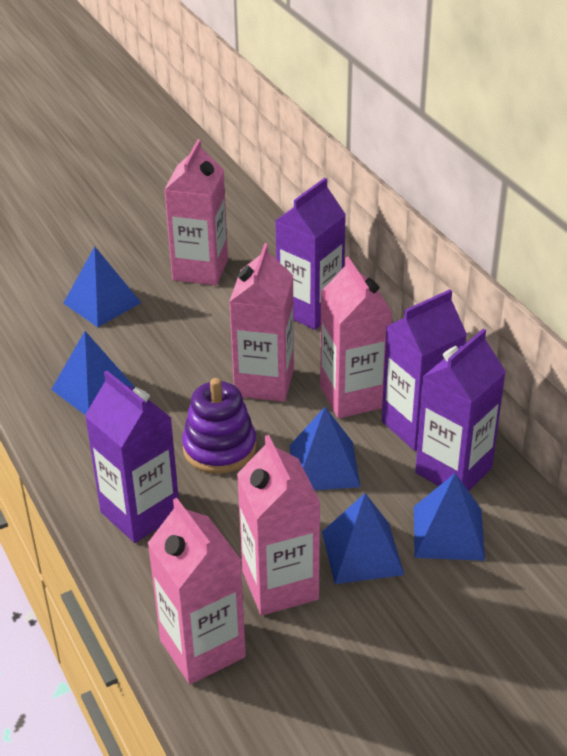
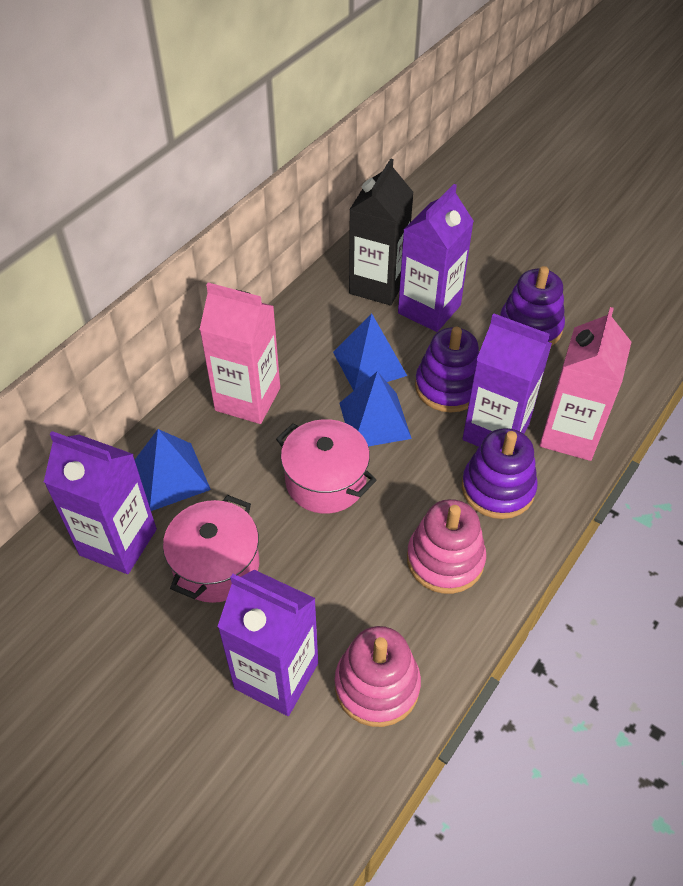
black carton: none = 0 -> [349,158,414,306] = 1
blue pyramid: [51,331,135,415] [63,246,141,327] [289,407,360,490] [322,493,404,584] [414,473,485,561] = 5 -> [135,429,211,511] [333,313,407,391] [340,371,412,447] = 3
pink carton: [148,498,246,684] [164,139,228,286] [229,243,294,402] [237,435,321,615] [320,257,393,419] = 5 -> [199,283,280,424] [540,307,631,461] = 2
pink pot: none = 0 -> [163,495,259,603] [276,419,376,514] = 2
pink stacking toy: none = 0 -> [335,626,421,727] [407,499,486,594] = 2
purple stacking toy: [182,378,257,474] = 1 -> [415,327,479,412] [462,428,538,519] [500,266,565,346] = 3

